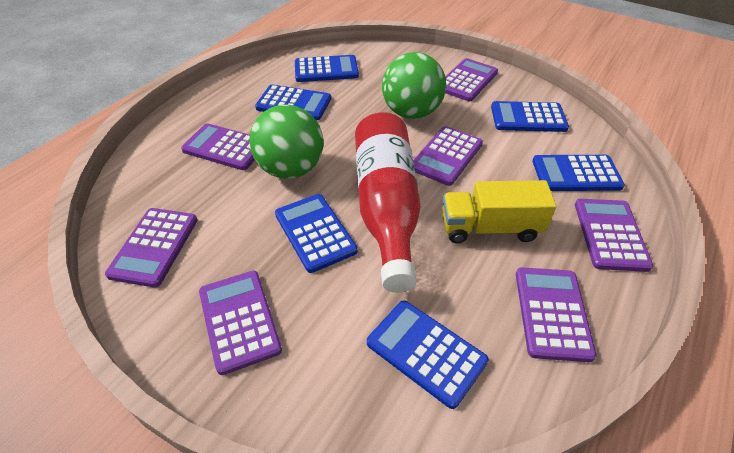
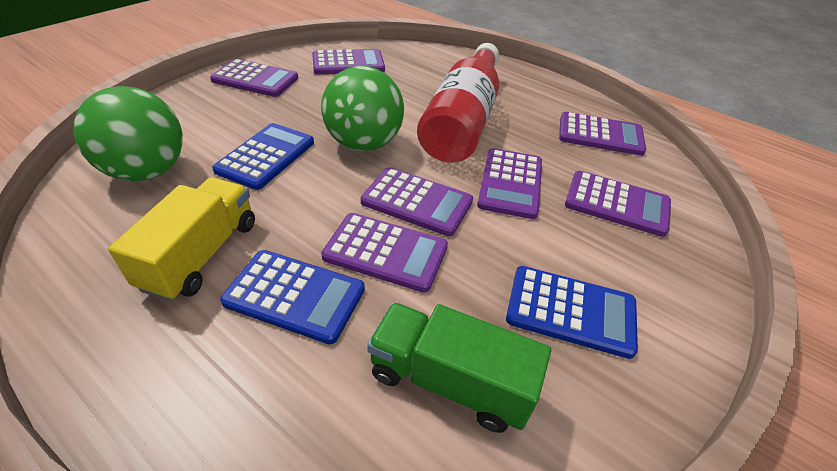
blue calculator: [255,85,331,120] [275,194,358,273] [295,55,359,82] [367,300,489,409] [491,101,569,132] [532,155,625,191] = 6 -> [212,123,314,190] [220,250,365,344] [506,266,638,359] = 3
green truck: none = 0 -> [367,302,551,433] = 1

